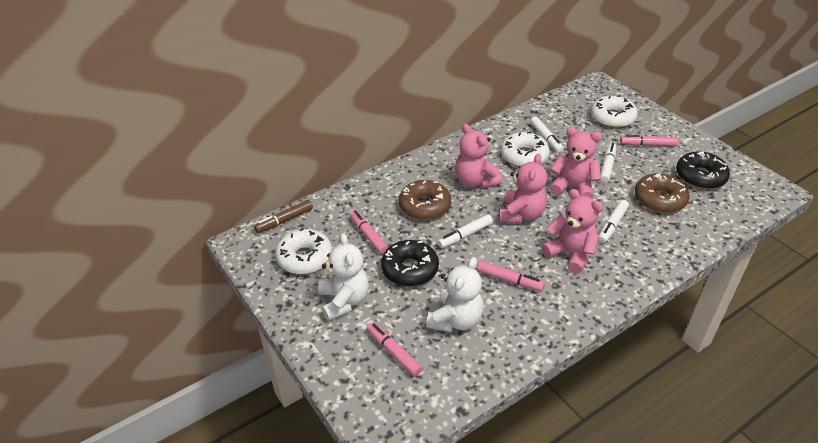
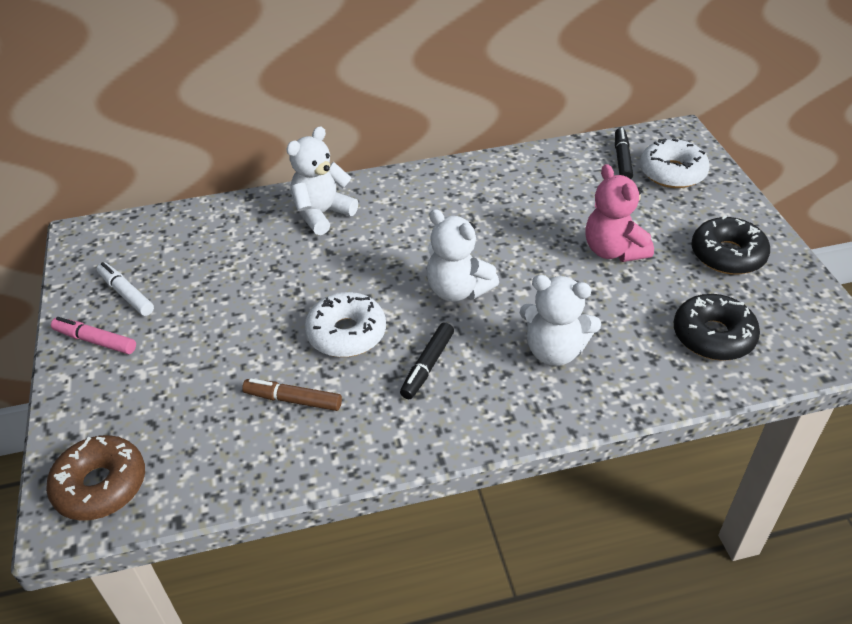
black marker: none = 0 -> [400,322,454,399] [615,128,633,179] = 2
brown donut: [399,180,451,220] [635,173,689,213] = 2 -> [46,435,145,521] = 1
pink marker: [350,210,388,254] [367,322,422,376] [477,261,545,291] [620,135,678,146] = 4 -> [51,317,136,354] = 1
pink teddy bear: [455,124,502,189] [499,154,548,224] [542,189,603,274] [550,127,602,199] = 4 -> [585,164,654,262] = 1
white donut: [275,228,332,274] [501,131,550,167] [591,95,638,128] = 3 -> [305,292,386,357] [640,138,710,188] = 2
white marker: [437,214,493,248] [530,116,564,153] [598,200,629,243] [600,143,616,183] = 4 -> [96,262,154,316] = 1
white teddy bear: [318,233,369,321] [426,257,483,333] = 2 -> [286,126,358,235] [426,209,499,302] [520,275,601,366] = 3

